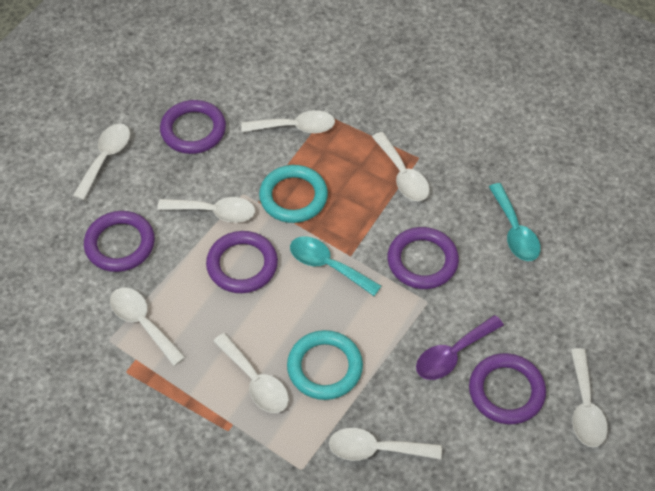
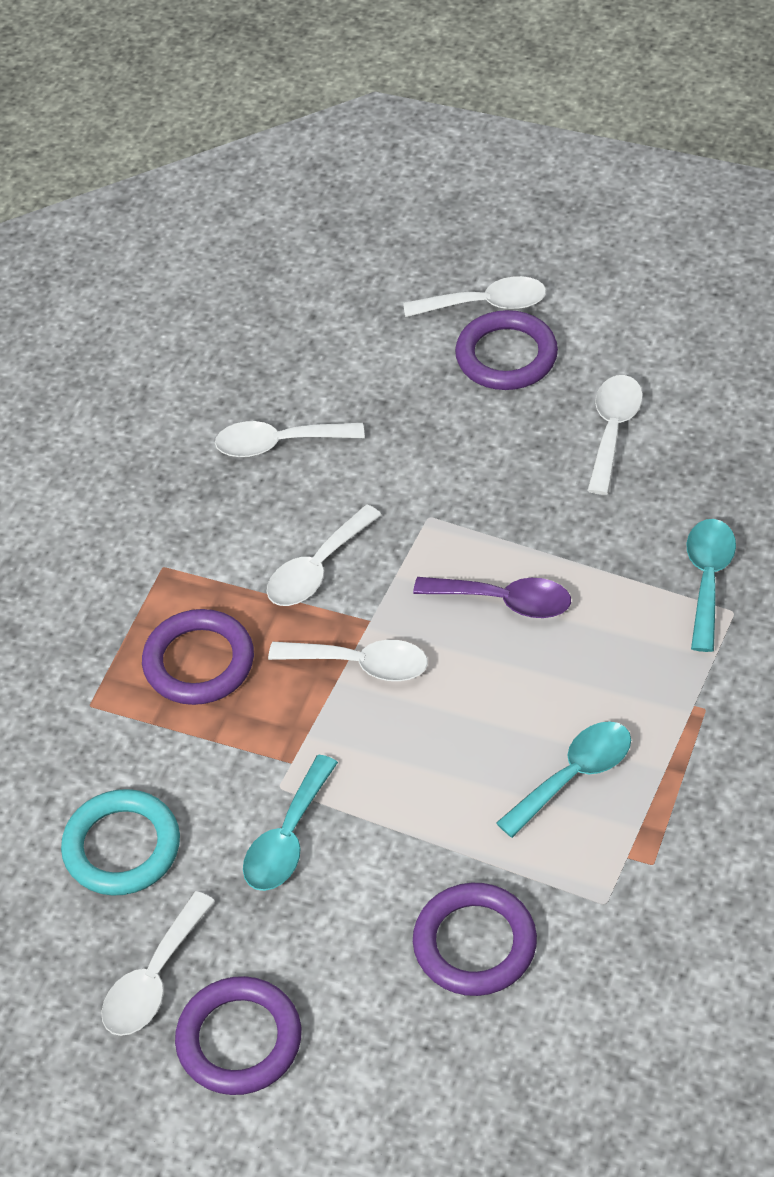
purple ring: [84,211,155,272] [160,100,226,154] [206,231,278,293] [388,227,459,289] [469,353,546,424] = 5 -> [142,609,254,705] [175,976,301,1095] [413,883,537,996] [455,310,558,390] = 4
turquoise ring: [259,165,328,223] [287,330,363,400] = 2 -> [61,789,180,896] = 1
turquoise spoon: [290,236,381,296] [489,183,541,261] = 2 -> [243,755,338,891] [496,721,631,838] [686,519,736,652] = 3
white spoon: [73,124,130,200] [110,287,186,366] [157,197,255,223] [213,333,289,413] [241,110,335,133] [329,428,442,461] [372,132,430,201] [571,348,608,447] = 8 -> [101,891,215,1036] [215,421,365,458] [267,504,381,606] [268,640,428,681] [403,276,546,317] [587,375,643,495] = 6

